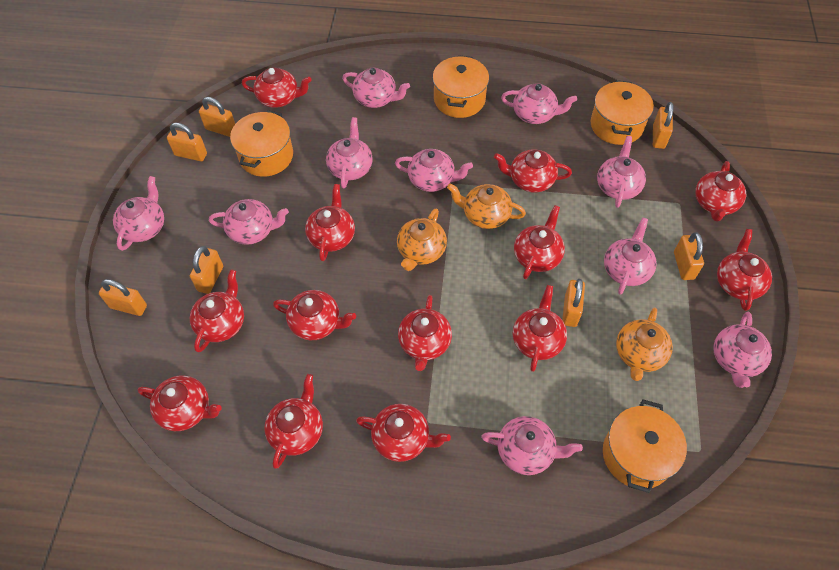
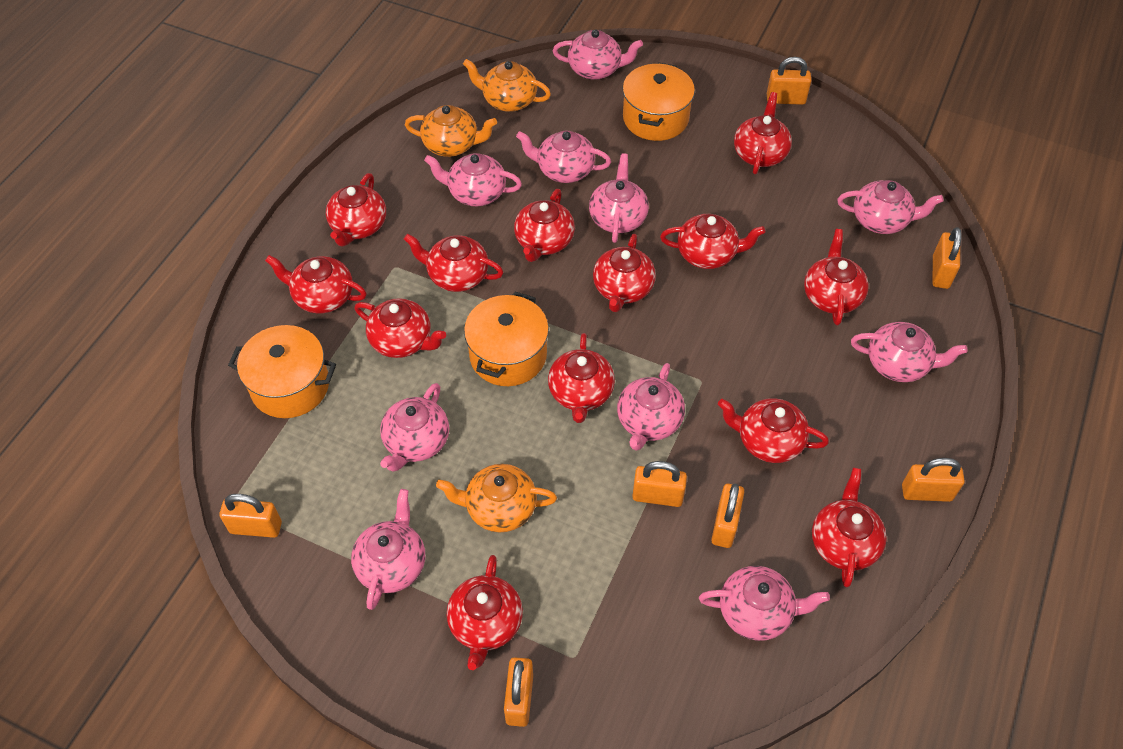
orange pot: [230,110,293,177] [433,55,489,118] [591,80,654,145] [603,399,687,493] = 4 -> [228,325,336,418] [464,292,549,386] [623,62,695,141] = 3

